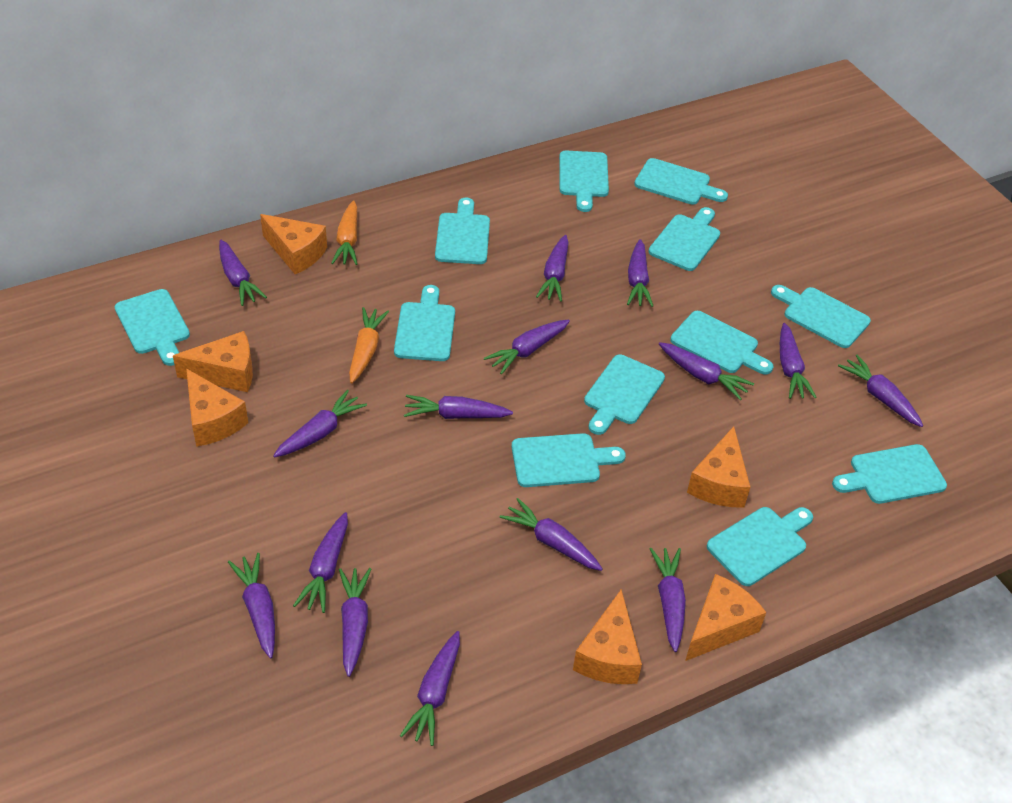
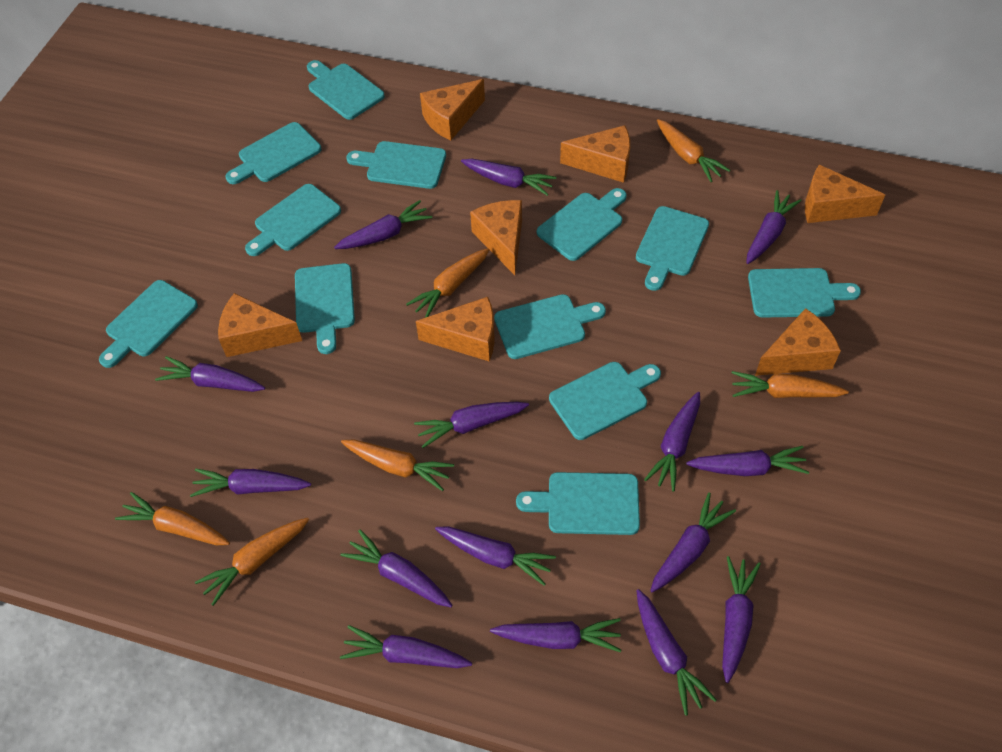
orange carrot: [331,200,358,265] [349,307,389,383] = 2 -> [115,492,230,545] [195,517,309,606] [341,439,454,491] [406,248,490,318] [657,119,730,182] [732,371,849,398] = 6
orange cheese: [173,331,253,392] [186,369,248,447] [260,214,327,274] [573,589,642,684] [685,574,766,661] [687,426,750,508] = 6 -> [218,293,302,357] [416,297,494,361] [420,79,485,141] [470,200,522,275] [560,125,630,183] [755,308,841,376] [805,165,885,223] = 7

